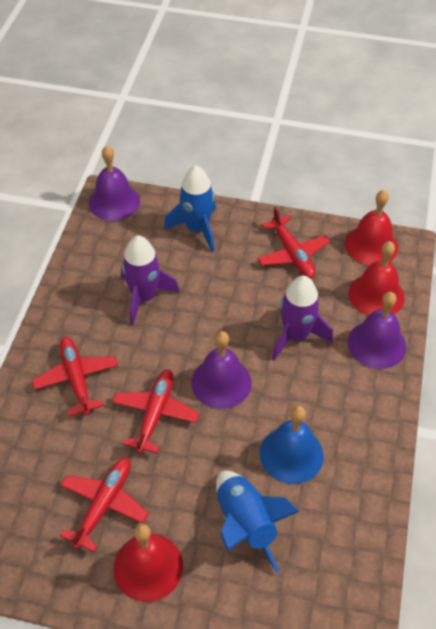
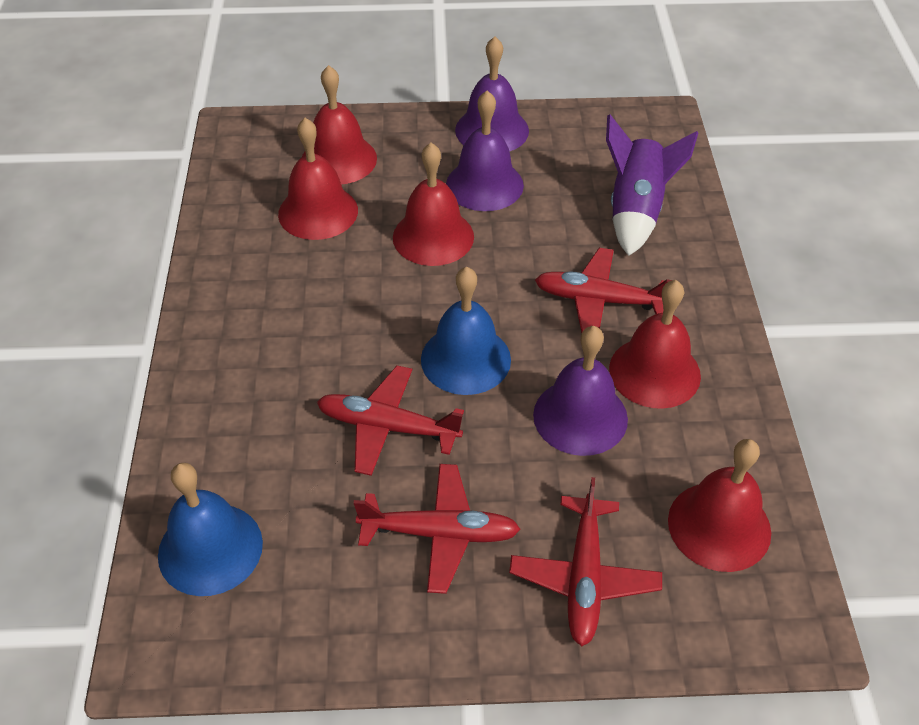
blue bell: [260,406,324,484] = 1 -> [158,463,263,596] [421,267,511,395] = 2
blue rocket: [164,165,216,252] [216,471,300,573] = 2 -> none = 0
purple rocket: [121,236,180,325] [272,276,333,361] = 2 -> [606,114,698,256] = 1
red bell: [114,524,183,602] [345,190,398,266] [349,241,405,316] = 3 -> [278,118,358,240] [302,65,377,184] [393,143,474,266] [609,280,701,409] [668,439,771,572] = 5

